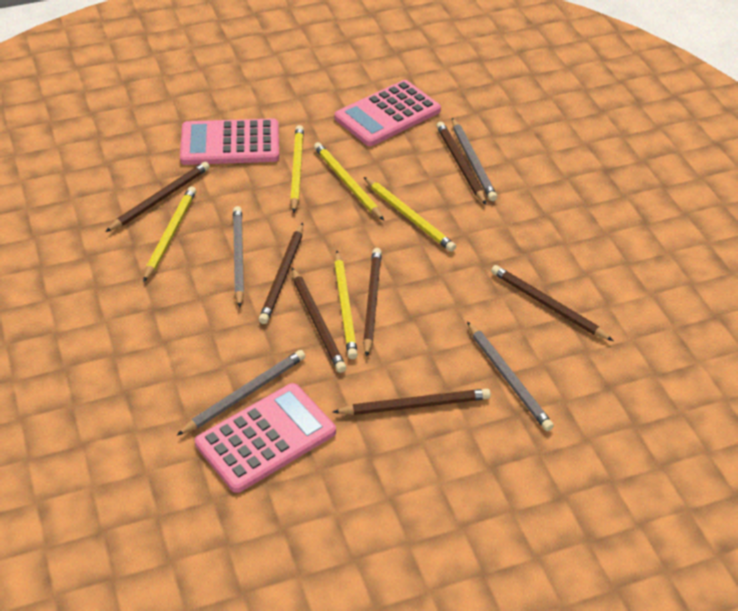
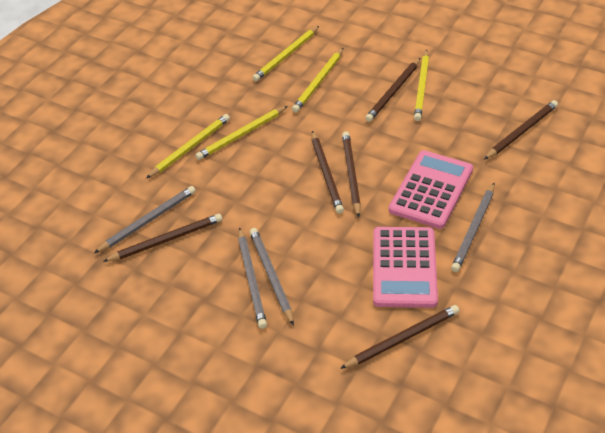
brown pencil: [105,162,210,232] [259,223,303,324] [292,267,346,373] [333,389,491,415] [363,248,382,357] [436,122,486,205] [491,265,613,341] = 7 -> [103,214,222,262] [312,131,344,214] [340,305,459,369] [342,131,361,218] [365,58,420,122] [484,100,558,160] = 6
pink calculator: [180,118,279,165] [195,383,336,493] [334,80,441,146] = 3 -> [373,227,438,308] [389,150,473,229] = 2

